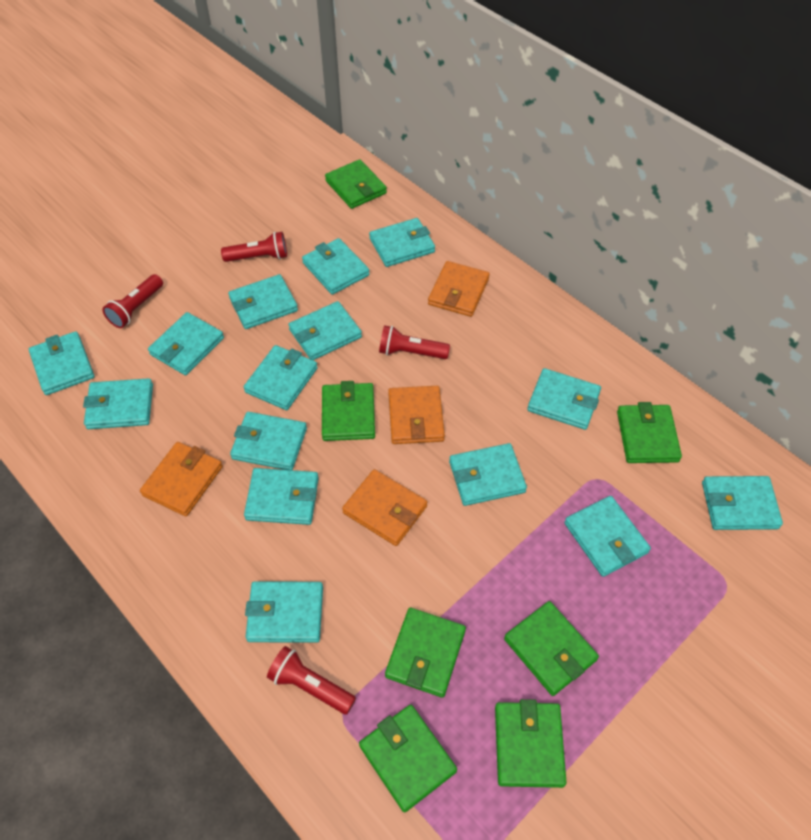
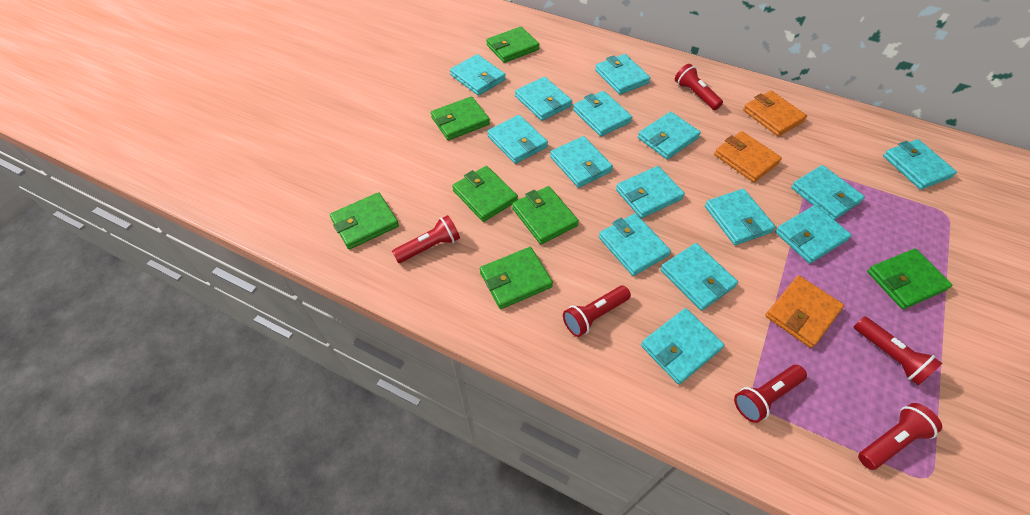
orange wallet: [140,442,223,516] [342,469,427,546] [388,386,445,444] [428,261,490,317] = 4 -> [714,131,782,182] [743,91,807,136] [765,275,844,348] = 3
red flashlight: [102,274,163,328] [221,232,287,262] [267,646,356,715] [379,325,450,359] = 4 -> [392,215,460,263] [563,286,631,337] [675,64,723,110] [734,365,807,423] [854,316,942,385] [858,403,942,470] = 6

